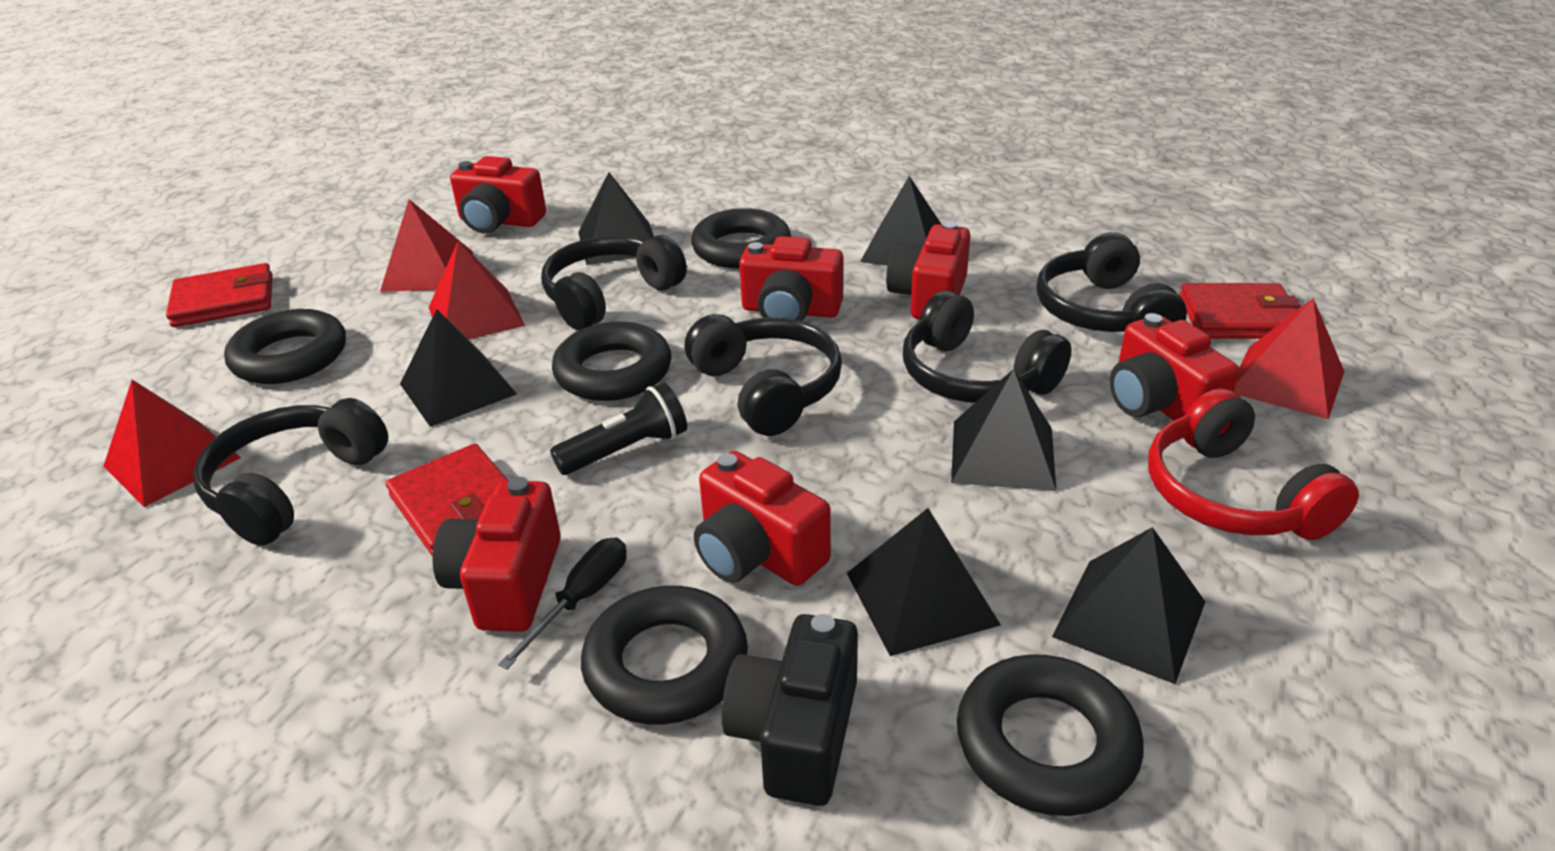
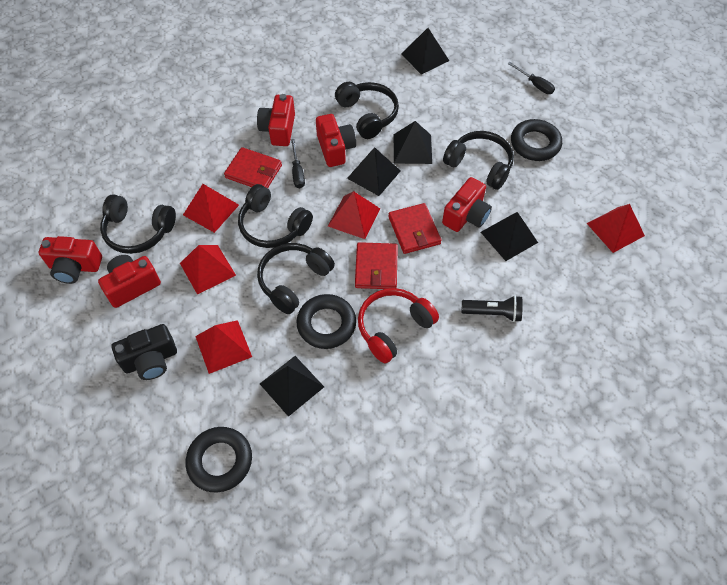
black pyramid: [400,309,517,427] [578,172,654,265] [847,508,1001,656] [860,176,942,266] [951,369,1056,491] [1052,527,1205,684] = 6 -> [260,356,324,417] [347,147,401,196] [394,121,432,164] [401,28,449,74] [481,212,538,261] = 5
black ring: [224,309,346,384] [552,322,671,401] [581,586,748,725] [691,208,791,268] [957,654,1144,816] = 5 -> [185,427,252,493] [297,294,356,349] [511,119,562,161] = 3
black screwdriver: [498,537,626,670] = 1 -> [291,139,305,188] [507,62,555,94] = 2
red camera: [433,477,561,632] [450,156,546,233] [694,451,831,586] [739,236,844,321] [886,221,970,319] [1110,313,1239,421] = 6 -> [39,236,102,284] [98,255,161,308] [257,94,295,146] [316,114,356,167] [442,177,492,232] = 5
red pyramid: [104,380,241,507] [380,199,473,292] [429,241,525,340] [1234,298,1344,419] = 4 -> [180,245,236,294] [183,184,239,233] [195,320,252,374] [328,191,380,239] [587,204,645,253] = 5

